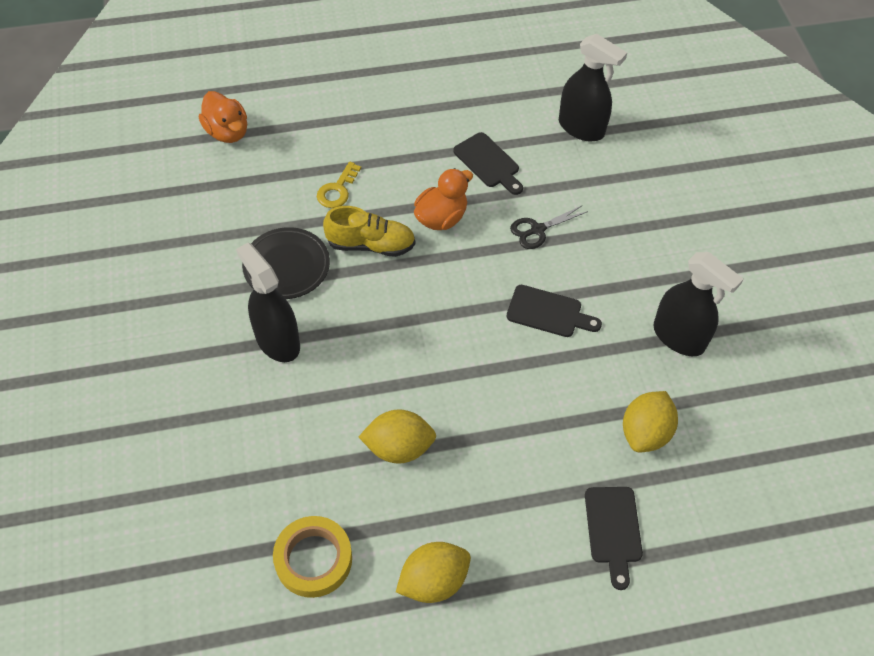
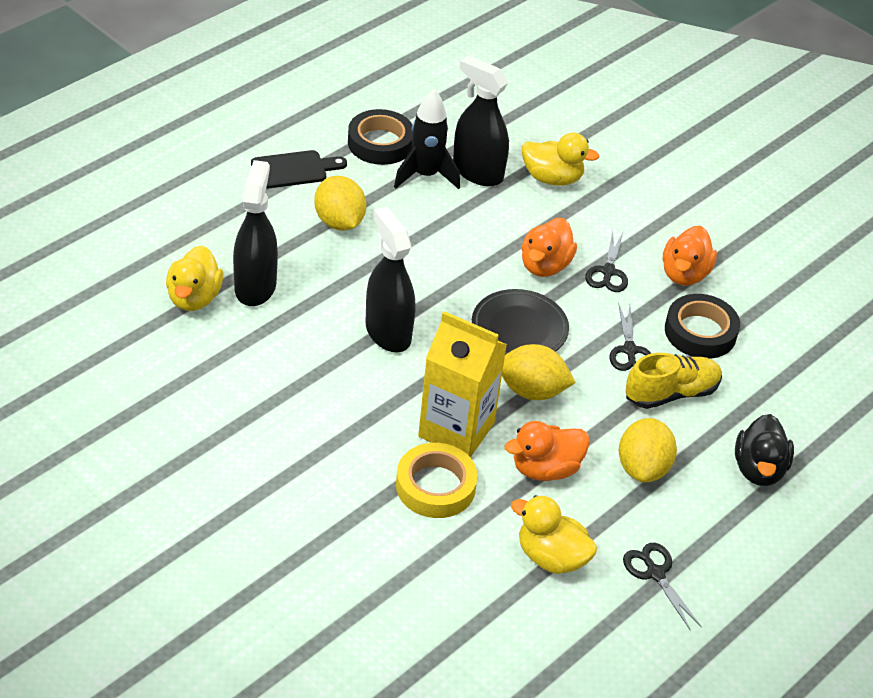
black cutting board: [453,132,523,195] [506,285,602,337] [585,487,643,590] = 3 -> [251,150,347,189] = 1
black duck: none = 0 -> [735,414,794,486] = 1
black rocket: none = 0 -> [394,89,460,189] = 1
black scissors: [510,205,588,249] = 1 -> [585,231,628,292] [609,303,652,371] [623,543,702,631] = 3
black tape: none = 0 -> [348,109,413,165] [665,294,740,359] = 2
orange duck: [199,91,247,143] [414,168,473,230] = 2 -> [505,421,590,481] [522,218,577,277] [663,226,717,286] = 3
yellow carton: none = 0 -> [418,311,507,458] = 1
yellow duck: none = 0 -> [166,245,223,311] [511,495,597,574] [522,133,599,186] = 3
yellow key: [317,162,361,208] = 1 -> none = 0

